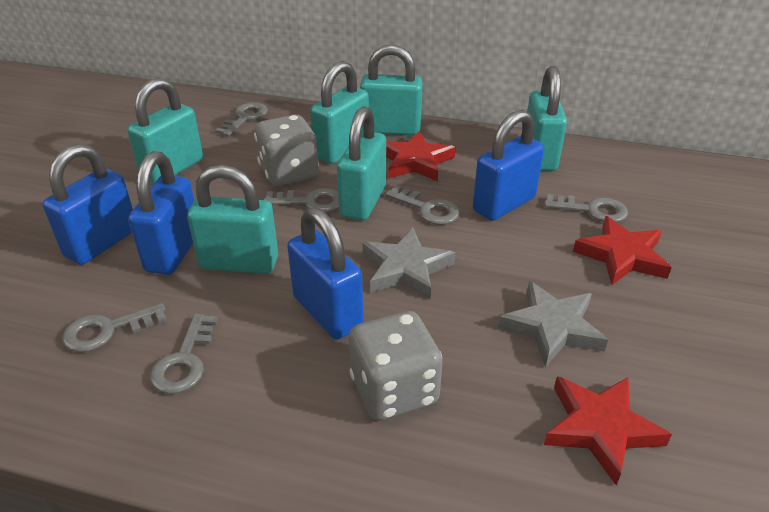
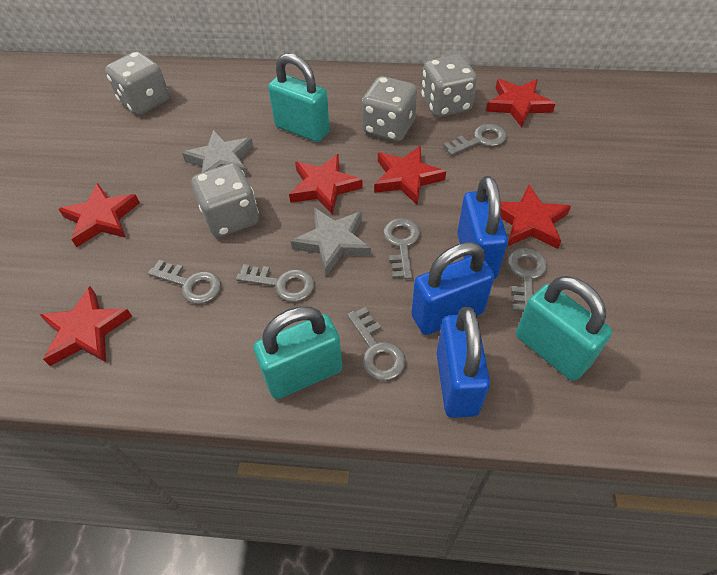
blue padlock: [43,144,133,265] [128,151,194,275] [287,207,364,340] [473,110,544,221] = 4 -> [411,242,494,335] [437,307,490,418] [457,176,508,279] = 3
grey dice: [254,115,319,186] [349,311,443,421] = 2 -> [105,51,169,115] [192,163,259,237] [362,76,417,142] [421,54,477,117] = 4
red star: [386,131,456,182] [544,376,672,485] [573,216,672,285] = 3 -> [40,286,132,366] [58,183,140,247] [289,154,363,214] [374,145,446,205] [486,79,556,127] [501,185,571,249] = 6
turquoise padlock: [127,78,203,184] [187,165,278,274] [310,61,369,164] [337,106,386,221] [360,44,423,136] [527,66,567,171] = 6 -> [253,306,342,399] [268,53,330,142] [516,276,612,381] = 3

